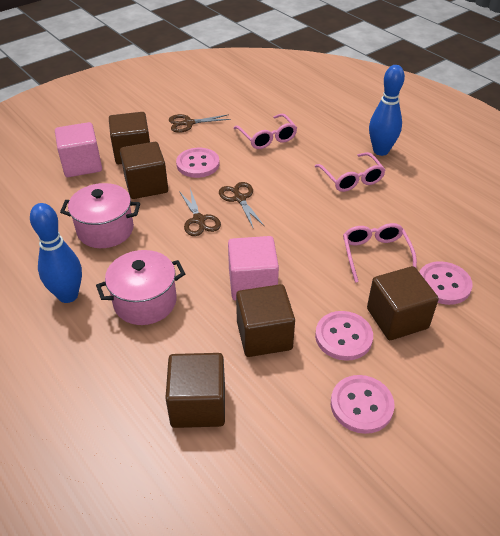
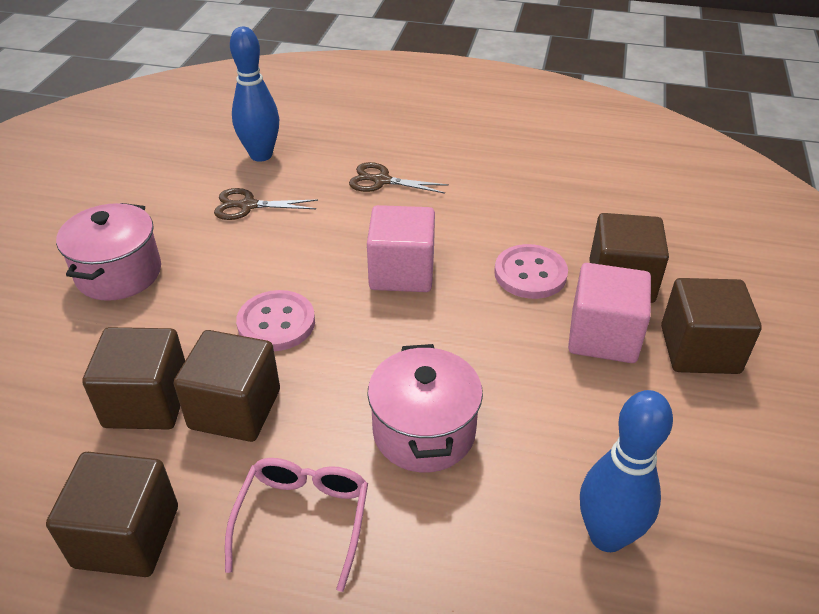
brown scissors: [169,114,231,133] [179,188,221,236] [219,182,265,227] = 3 -> [214,188,318,220] [349,162,449,194] = 2
pink button: [176,148,220,178] [315,311,373,361] [331,375,394,434] [419,261,473,305] = 4 -> [236,290,315,351] [494,244,568,299] = 2
pink glasses: [234,114,297,149] [315,152,385,192] [343,223,417,283] = 3 -> [225,458,368,592] = 1

